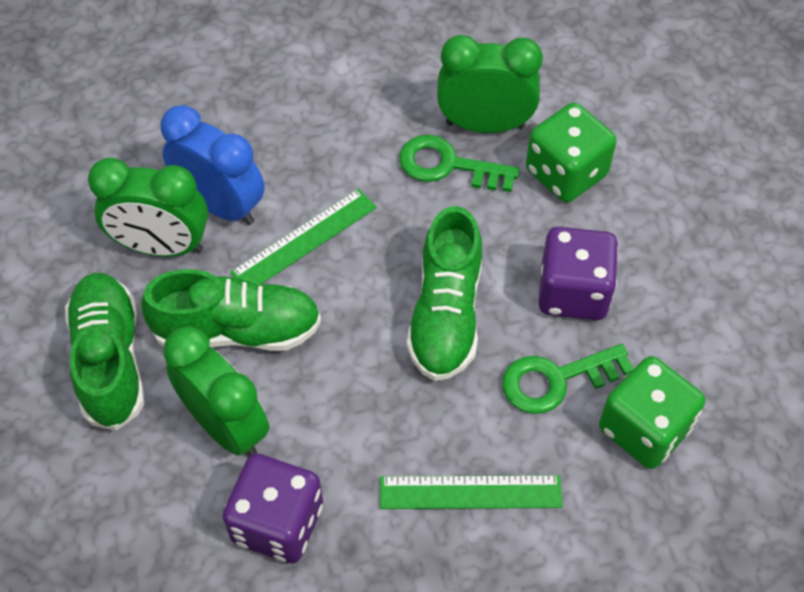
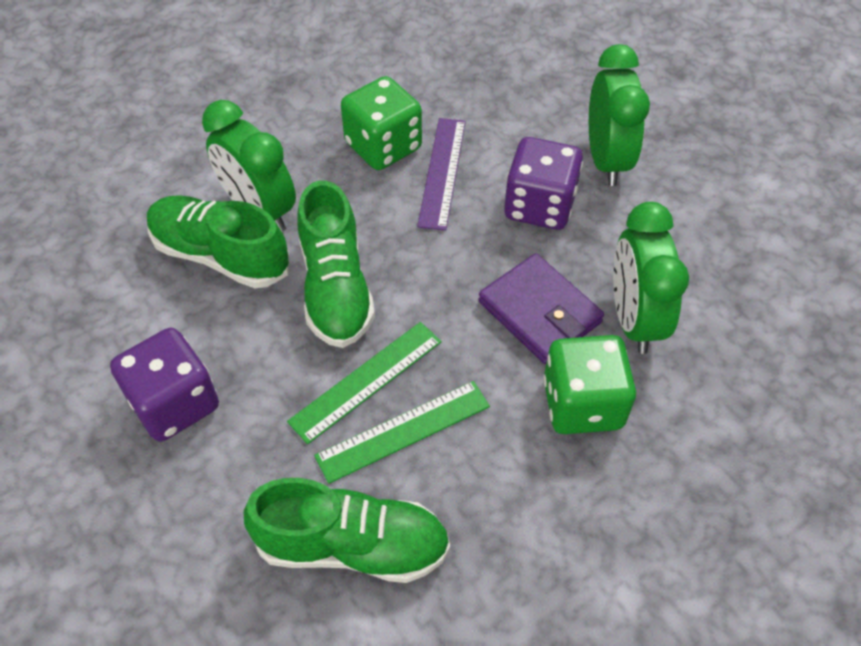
blue clock: [161,105,265,225] = 1 -> none = 0
green key: [399,135,519,192] [502,344,634,414] = 2 -> none = 0
purple ruler: none = 0 -> [417,118,466,231] = 1
purple wallet: none = 0 -> [478,253,604,364] = 1

